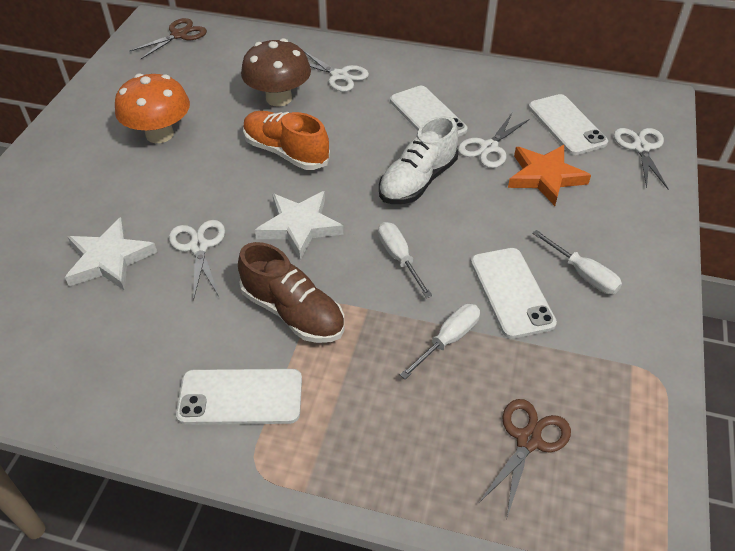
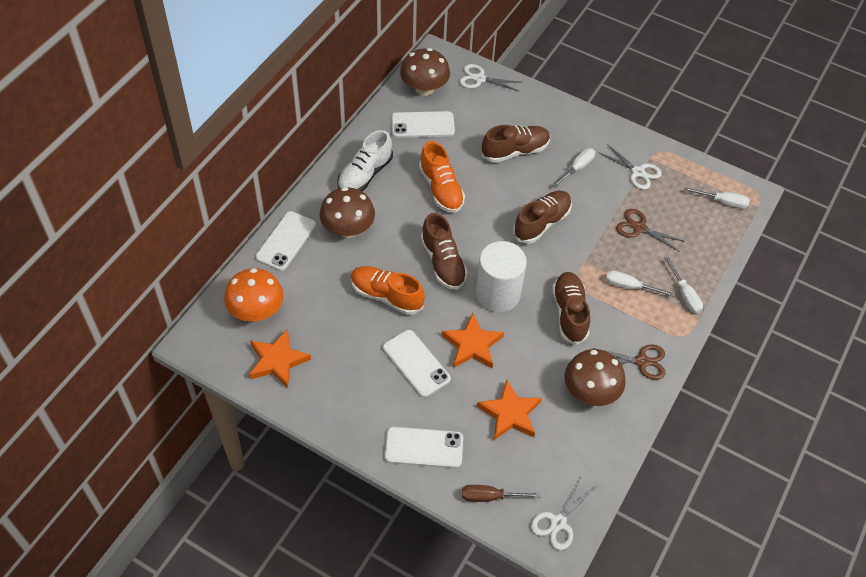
brown mushroom: [241,38,311,107] = 1 -> [319,187,375,238] [400,48,450,96] [565,349,626,406] = 3
brown screwdriver: none = 0 -> [462,485,540,502] = 1
brown shoe: [238,242,344,343] = 1 -> [421,213,468,290] [482,125,550,163] [513,191,572,244] [552,272,590,345] = 4
orange shoe: [243,111,330,170] = 1 -> [351,266,425,315] [419,141,465,213] = 2
orange star: [508,145,591,206] = 1 -> [249,329,311,388] [441,313,504,368] [477,380,542,440] = 3
white cylinder: none = 0 -> [476,241,527,312] = 1
white scissors: [169,220,225,301] [304,51,369,92] [458,113,530,168] [614,128,668,189] = 4 -> [459,64,520,92] [531,477,596,550] [598,144,662,190] = 3
white screwdriver: [378,222,432,298] [400,304,480,379] [532,230,622,294] = 3 -> [552,148,595,188] [606,270,674,296] [664,257,703,313] [684,187,750,209] = 4
white star: [65,217,157,291] [255,191,343,260] = 2 -> none = 0

